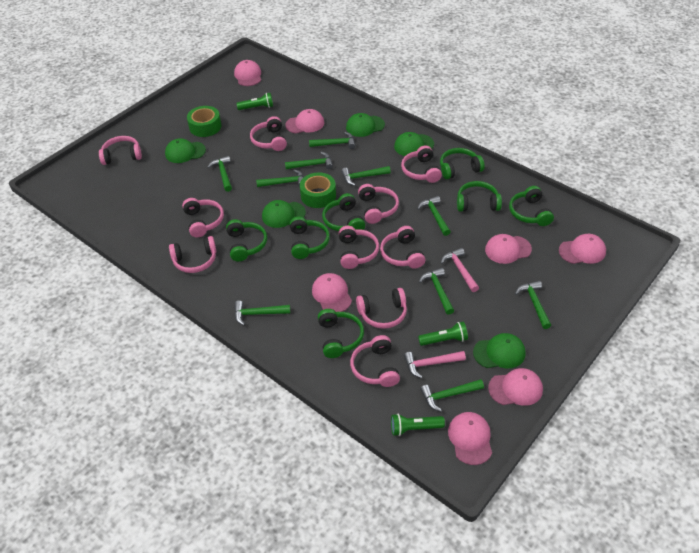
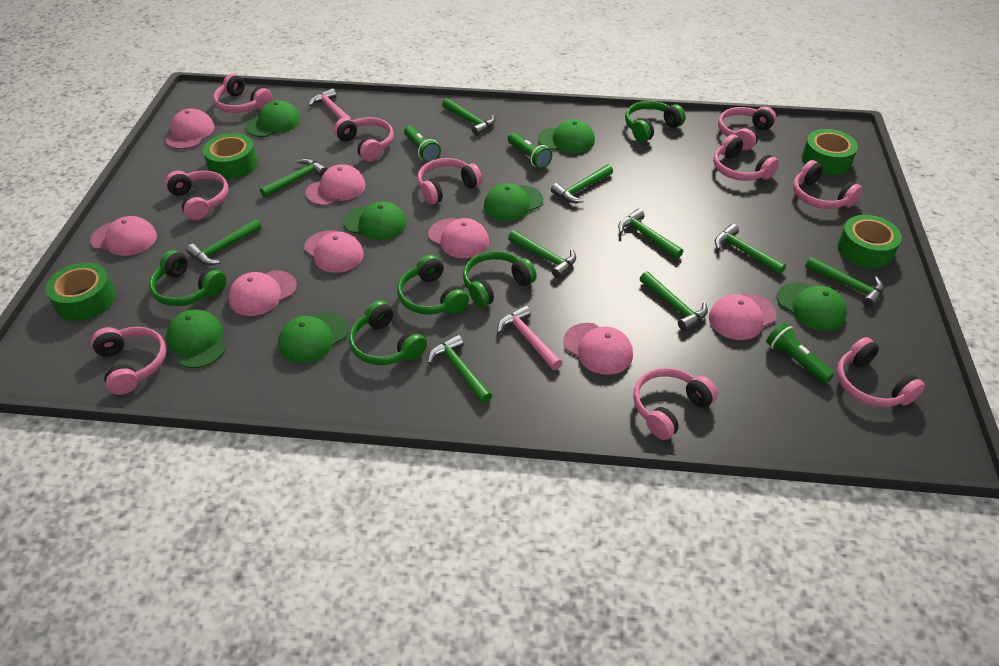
green cap: [165,138,206,163] [262,200,306,228] [346,113,385,137] [394,132,434,156] [473,333,526,368] = 5 -> [166,309,226,368] [245,100,301,137] [278,312,348,363] [344,201,407,240] [484,183,543,221] [538,119,595,153] [777,282,847,331] = 7
green headphones: [226,219,267,262] [290,217,330,259] [318,309,364,358] [322,193,365,231] [440,148,485,179] [457,181,502,212] [509,186,554,226] = 7 -> [149,250,226,306] [349,300,427,365] [397,255,469,315] [463,251,537,308] [625,101,686,142] = 5
green tape: [187,106,222,137] [300,172,336,208] = 2 -> [46,263,116,321] [203,133,258,180] [802,129,858,175] [837,215,902,269] = 4
pink cap: [234,60,261,86] [285,109,324,134] [312,273,352,312] [448,412,492,465] [485,234,532,264] [488,368,543,406] [559,234,606,264] = 7 -> [90,216,157,256] [165,108,214,149] [228,270,297,316] [304,230,364,273] [306,164,366,206] [428,218,489,258] [563,323,633,375] [709,293,777,340] = 8

